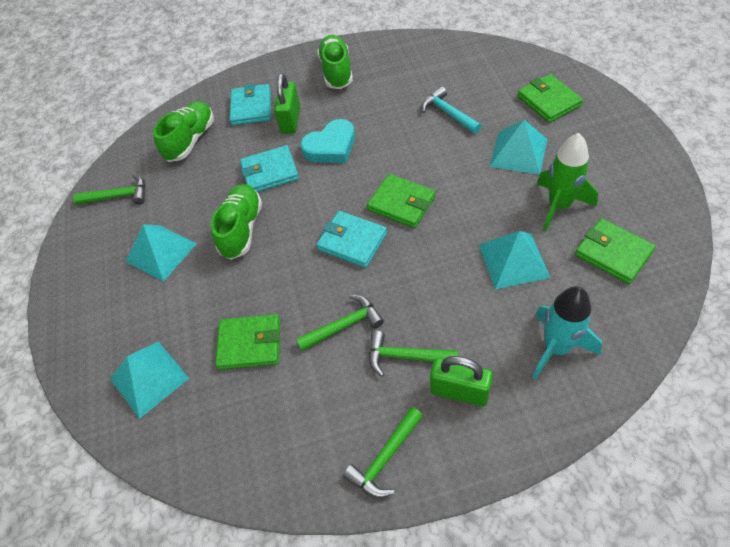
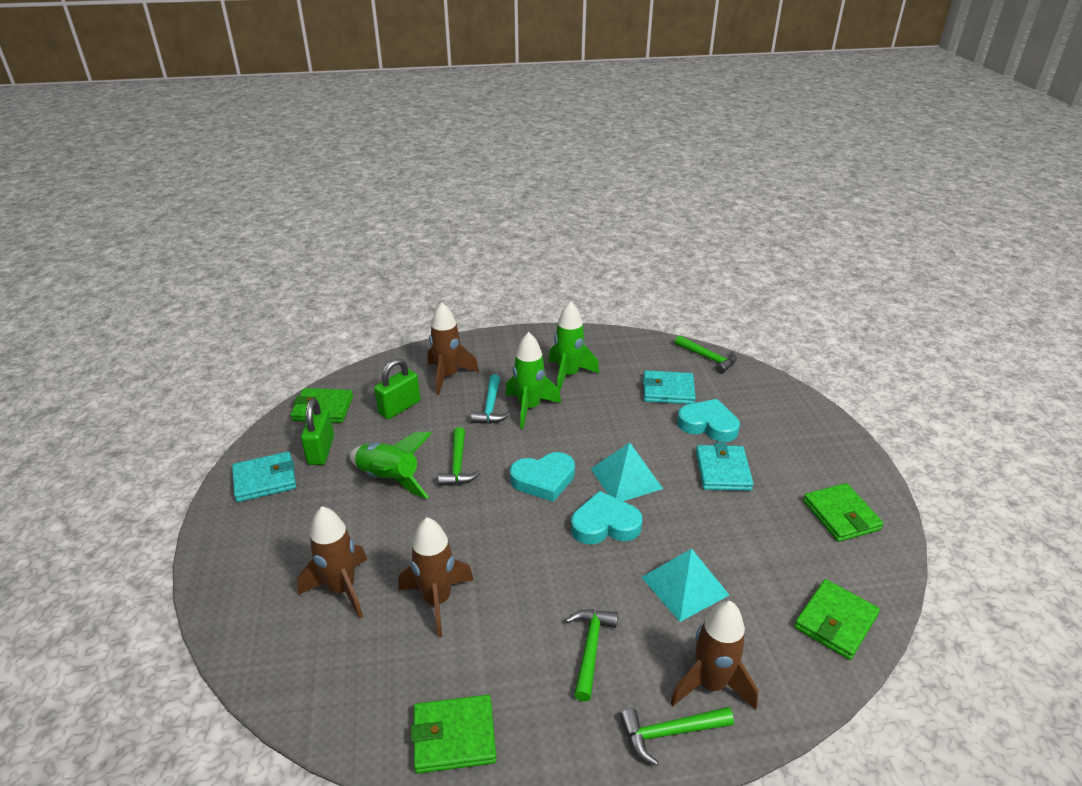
brown rocket: none = 0 -> [297,506,367,619] [398,517,474,637] [428,302,479,395] [670,601,758,710] = 4
green rocket: [537,133,598,232] = 1 -> [350,432,432,499] [505,332,561,429] [548,301,599,392] = 3
green shoe: [153,101,214,162] [211,184,262,260] [317,35,353,89] = 3 -> none = 0
turquoise heart: [301,119,355,163] = 1 -> [510,452,575,502] [571,491,642,545] [677,399,740,442] = 3
turquoise pyramid: [110,341,189,419] [126,224,197,282] [479,231,550,289] [490,120,547,175] = 4 -> [591,442,663,501] [641,549,729,622] = 2
turquoise rocket: [533,286,602,379] = 1 -> none = 0

